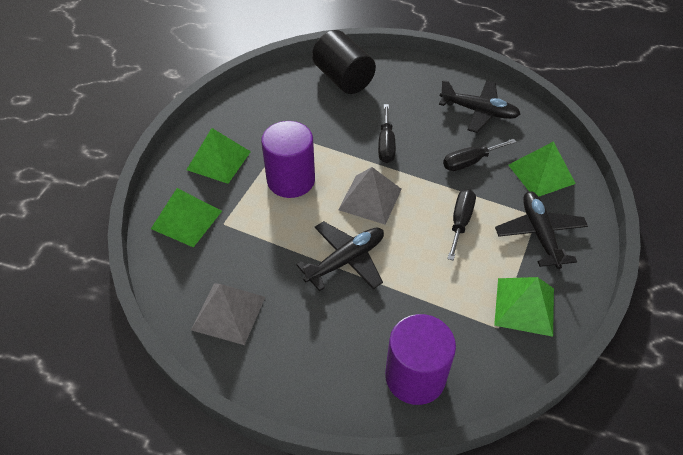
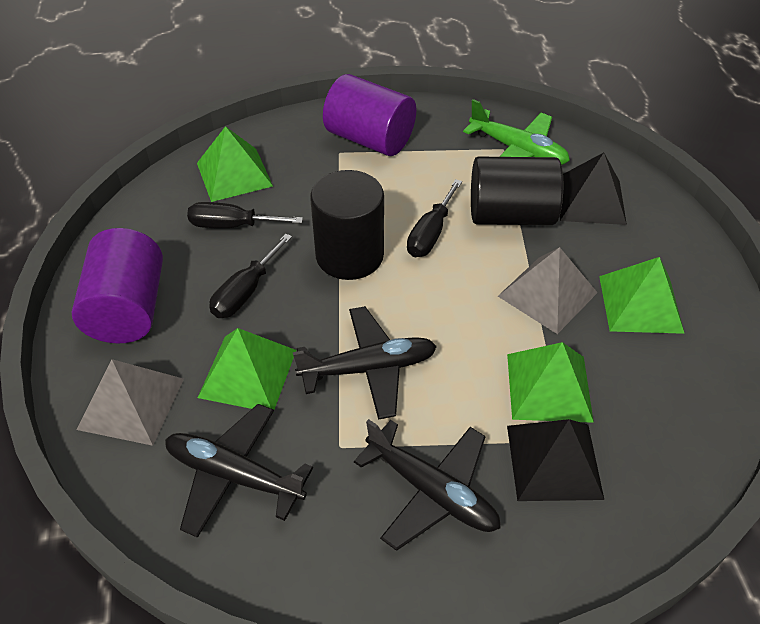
black cylinder: [312,30,376,94] = 1 -> [310,170,384,280] [471,157,563,225] = 2
black pyramid: none = 0 -> [507,419,604,501] [560,153,627,225] = 2
green plane: none = 0 -> [463,99,570,165] = 1

